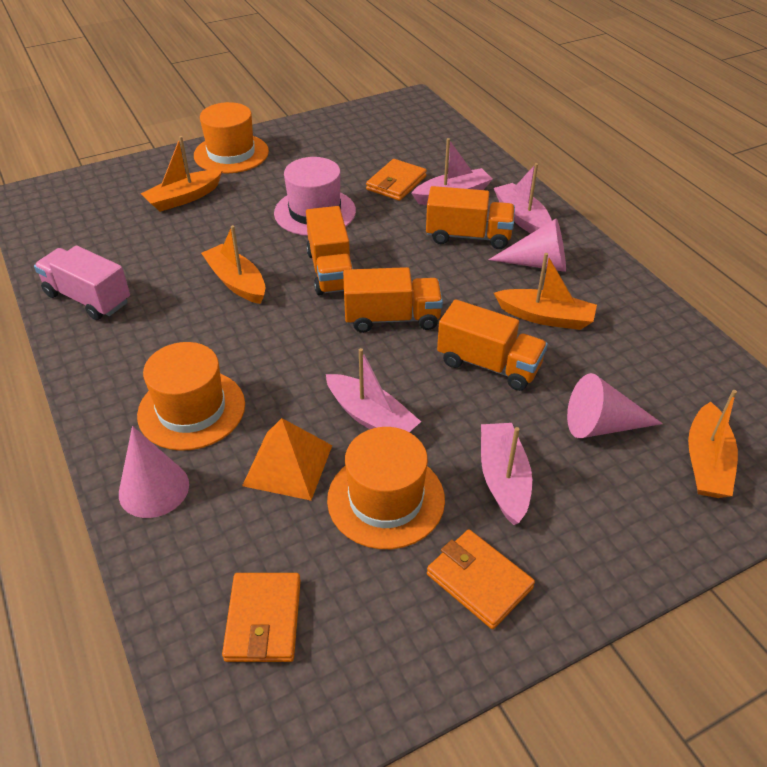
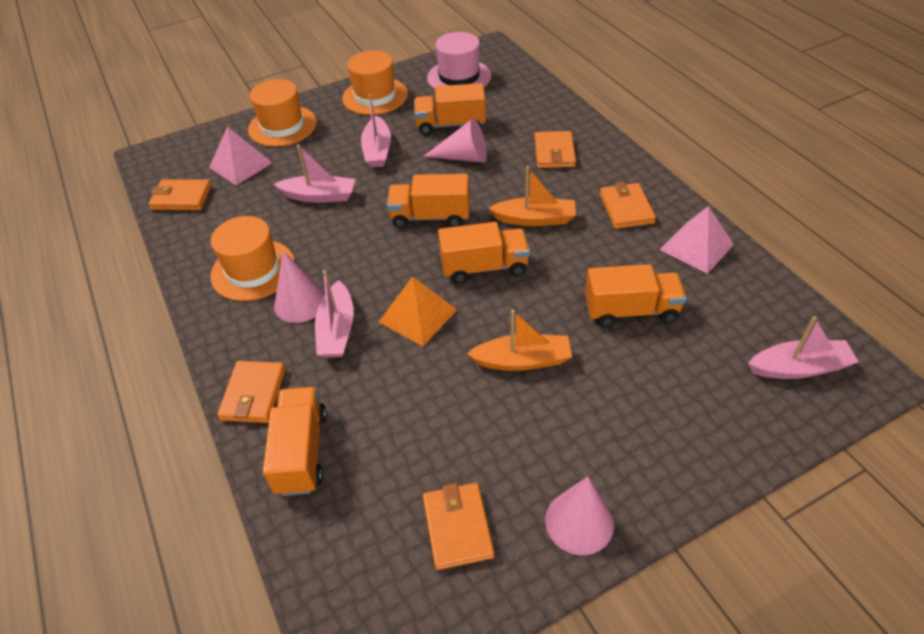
orange boat: [141,136,223,212] [201,225,265,304] [494,253,597,330] [688,390,738,498] = 4 -> [467,309,572,371] [488,166,576,226] = 2
orange truck: [306,206,353,295] [343,267,443,333] [426,186,515,249] [437,299,548,391] = 4 -> [263,387,327,496] [387,174,470,228] [414,83,486,135] [438,222,530,284] [585,264,687,327] = 5
orange wallet: [222,573,301,662] [366,159,427,201] [427,530,535,629] = 3 -> [148,179,212,210] [217,361,285,423] [423,483,494,570] [534,131,576,168] [600,182,656,229] = 5
pink pyramid: none = 0 -> [209,126,272,185] [660,206,734,274] = 2
pink truck: [34,245,130,320] = 1 -> none = 0

